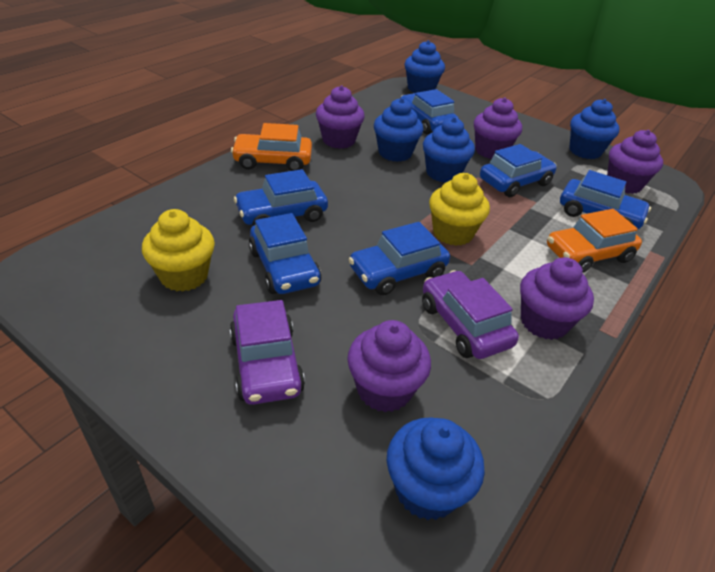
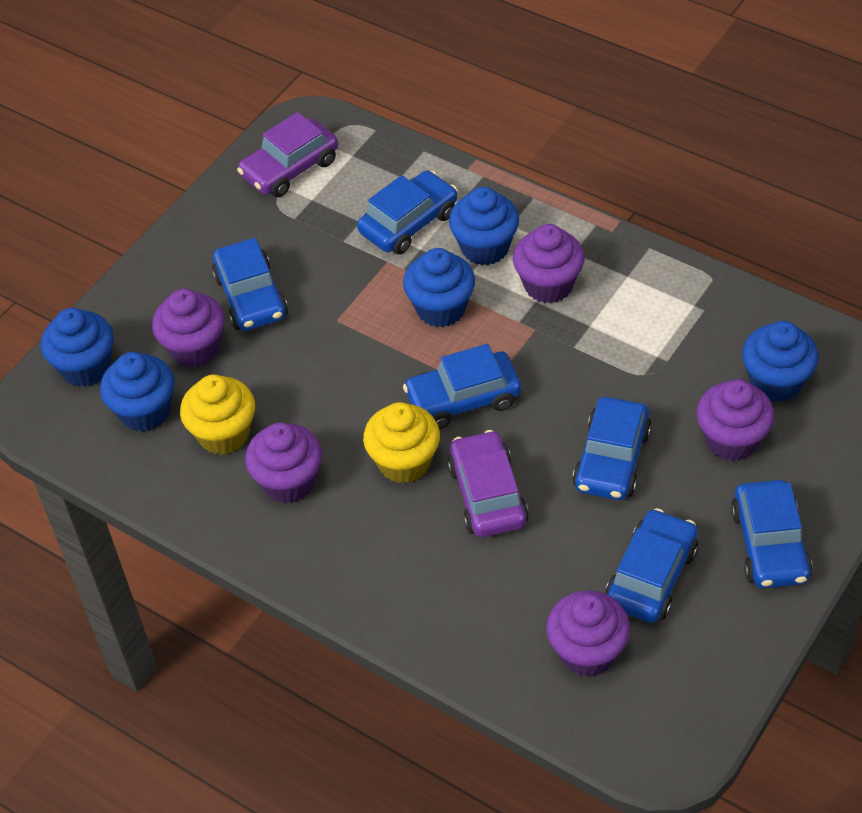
orange car: [231,123,312,171] [547,209,642,273] = 2 -> none = 0

